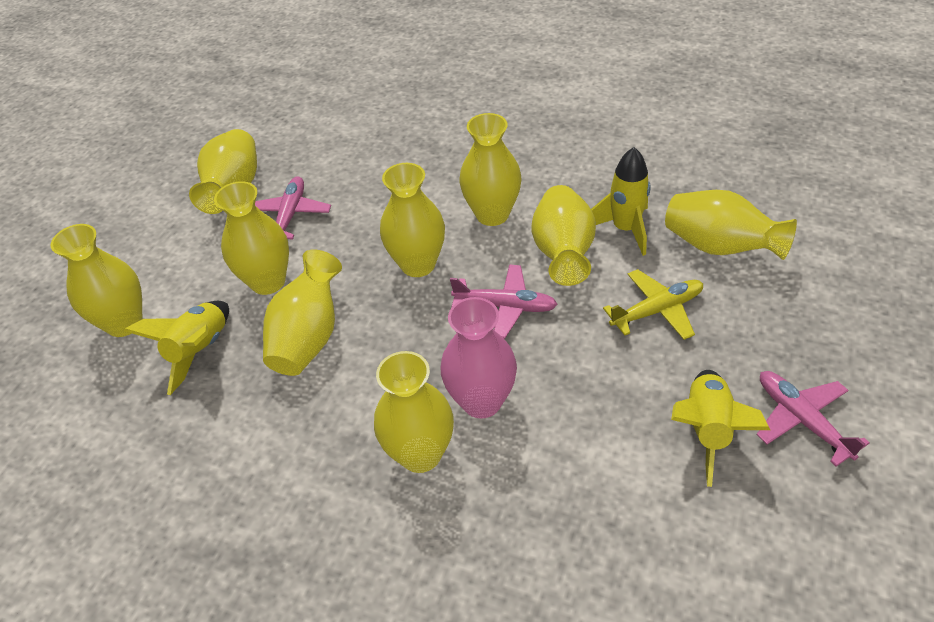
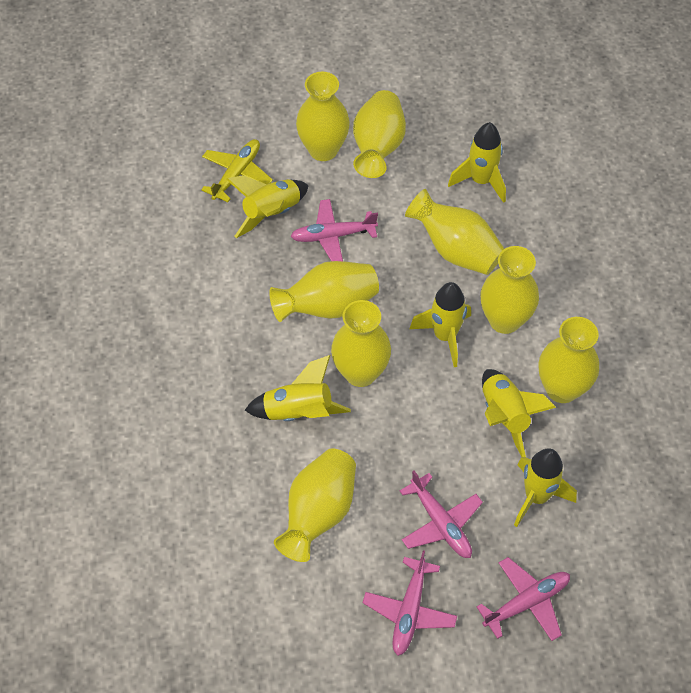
pink plane: [255,176,331,239] [450,264,558,339] [756,371,870,467] = 3 -> [291,199,378,261] [363,550,457,656] [400,471,483,558] [477,557,570,641] = 4
pink vase: [441,297,517,419] = 1 -> none = 0
yellow rocket: [124,301,229,395] [591,147,651,256] [671,370,770,487] = 3 -> [226,175,309,238] [245,355,351,421] [410,282,471,367] [448,122,506,203] [482,369,556,457] [514,448,577,527] = 6
yellow vase: [51,224,143,337] [189,129,257,214] [214,181,289,295] [263,249,342,376] [374,351,454,473] [380,163,445,277] [460,113,522,226] [531,185,596,286] [665,190,797,260] = 9 -> [269,261,379,322] [274,449,356,562] [296,72,350,161] [331,300,391,387] [353,90,406,178] [405,189,504,275] [480,246,539,334] [539,317,599,403] = 8

